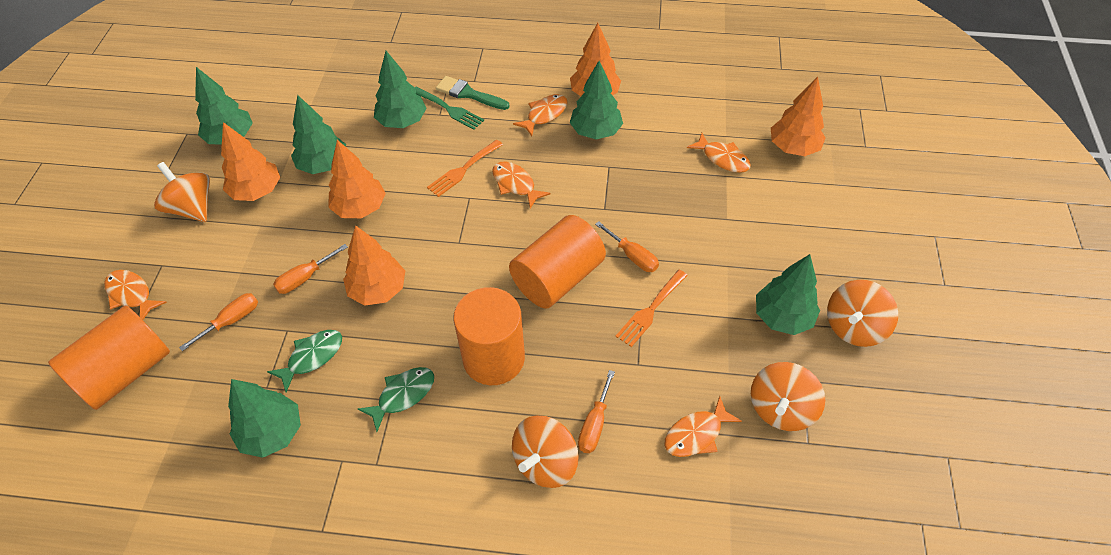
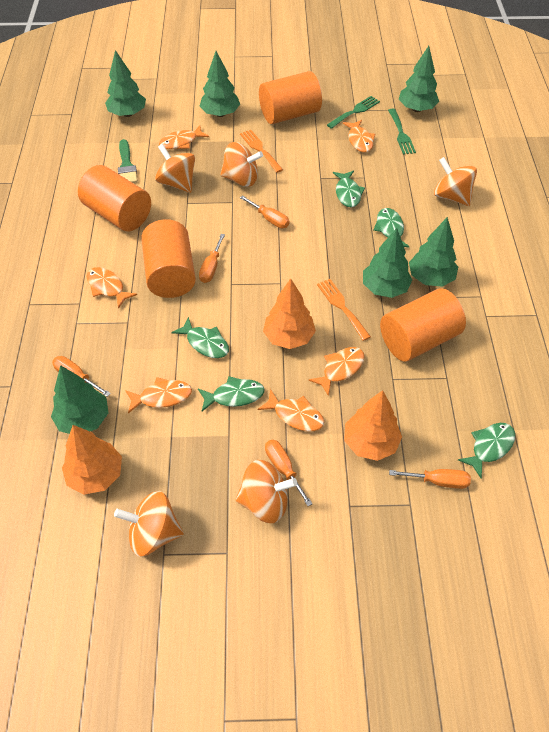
green fish: [267,330,342,392] [358,367,434,432] = 2 -> [171,317,229,358] [198,376,265,411] [333,170,365,207] [373,208,410,247] [458,423,515,478] = 5
green fork: [414,87,484,130] = 1 -> [327,96,380,129] [388,109,416,155] = 2
orange cylinder: [48,306,170,410] [453,287,525,385] [509,215,606,309] = 3 -> [78,165,151,231] [141,219,196,298] [259,71,322,124] [380,288,466,362] = 4
orange fish: [104,270,167,320] [492,161,551,208] [513,94,567,136] [664,396,742,457] [687,133,751,173] = 5 -> [86,267,137,309] [125,377,192,413] [159,125,209,149] [257,389,324,431] [309,347,365,396] [343,120,375,152] = 6
orange screwdriver: [179,293,258,351] [273,244,348,294] [578,370,615,453] [595,221,659,272] = 4 -> [52,356,111,397] [199,234,225,283] [240,195,289,228] [265,440,312,506] [389,469,471,489] = 5
orange spinning top: [154,162,210,222] [512,416,579,488] [751,362,825,431] [827,280,898,347] = 4 -> [114,491,184,557] [155,144,195,193] [220,142,263,187] [236,460,297,523] [434,157,477,206] = 5
orange tree: [221,122,280,201] [328,140,386,218] [343,225,405,306] [570,23,621,96] [771,77,826,156] = 5 -> [62,425,122,495] [263,278,316,349] [344,390,402,461] = 3

